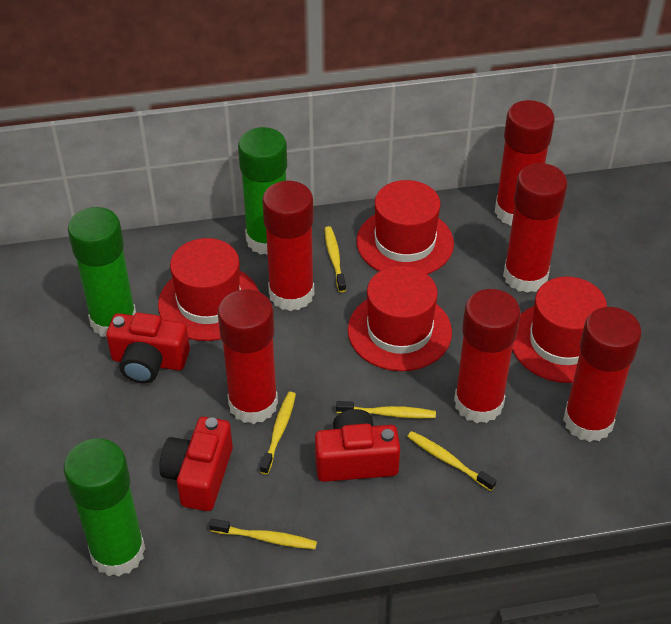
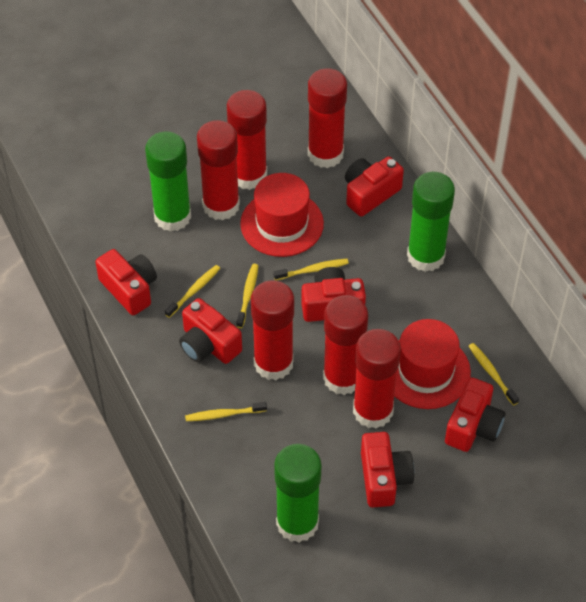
red camera: [106,313,190,384] [159,417,233,511] [315,409,400,482] = 3 -> [96,249,157,315] [179,298,242,364] [302,267,366,322] [345,157,404,217] [361,432,414,507] [445,378,505,452] = 6
red hat: [158,238,259,341] [348,266,452,371] [357,180,454,274] [512,277,607,383] = 4 -> [240,173,324,257] [394,319,471,409] = 2

